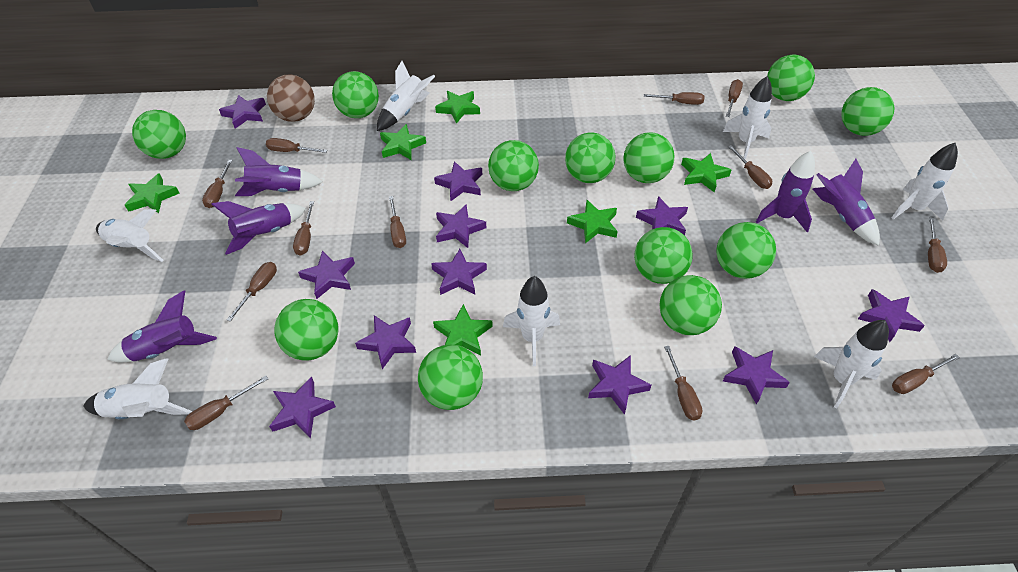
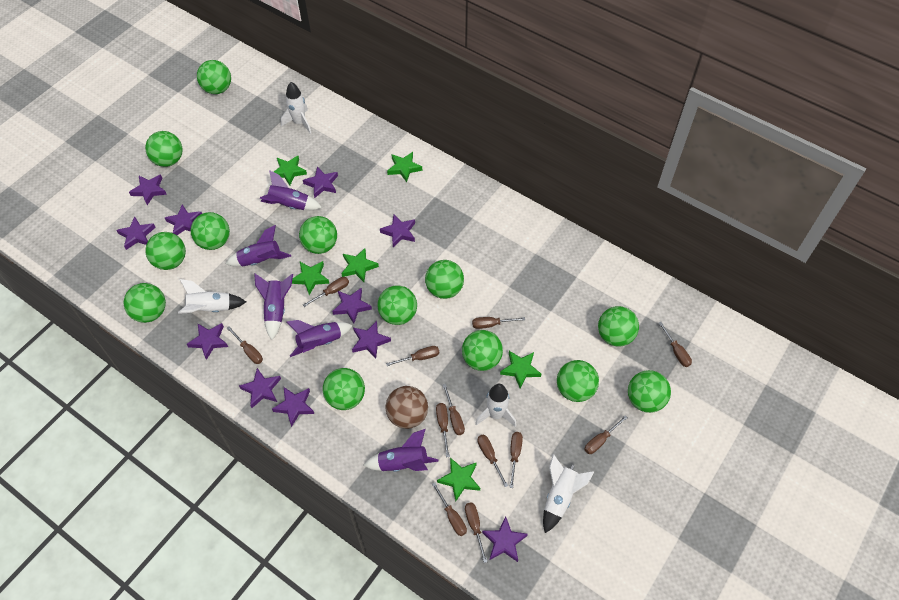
green ball: [132,110,186,159] [275,299,339,361] [332,71,379,118] [418,345,483,410] [488,140,539,191] [565,133,616,183] [623,132,675,183] [634,227,693,284] [660,275,722,335] [716,222,776,279] [767,55,815,101] [841,87,895,136] = 12 -> [123,283,166,323] [145,131,182,167] [145,232,186,270] [191,212,230,250] [197,60,231,94] [299,216,337,254] [323,368,365,410] [377,285,417,325] [425,260,464,299] [462,330,503,371] [557,360,599,402] [598,306,639,347] [628,370,671,413] = 13
white rocket: [83,358,193,419] [96,209,164,262] [377,61,435,131] [503,276,560,366] [723,76,772,159] [814,320,889,409] [892,142,958,221] = 7 -> [178,279,246,314] [281,82,311,134] [475,384,517,427] [543,454,594,533] = 4

